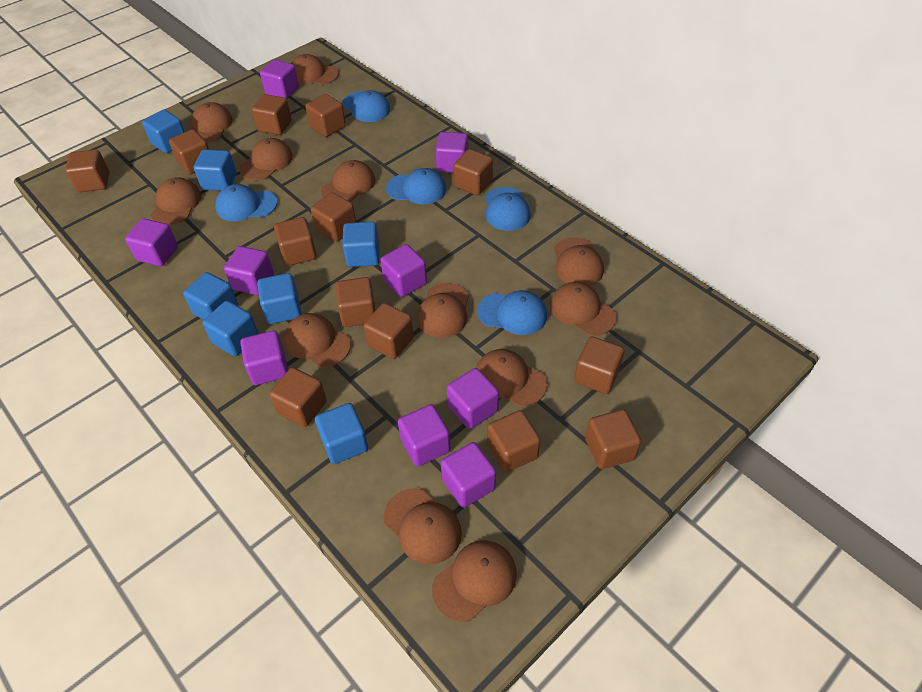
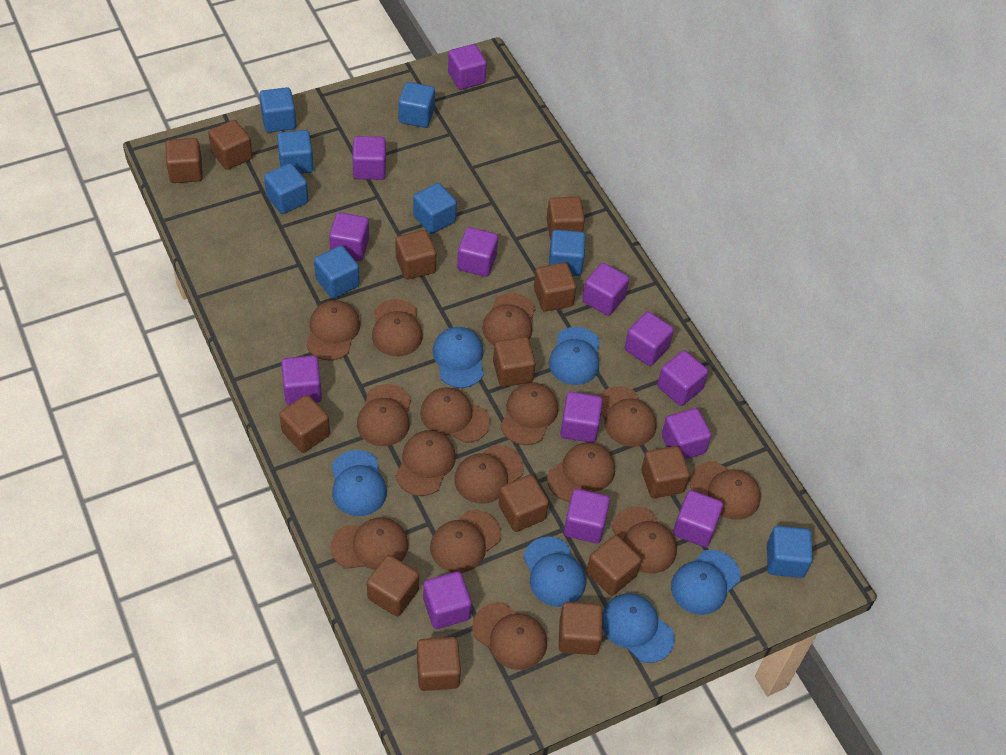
blue cap: [215,184,277,221] [342,90,390,122] [386,168,446,204] [477,290,547,335] [485,187,531,231] = 5 -> [332,450,387,516] [433,327,484,388] [523,536,586,607] [549,327,600,385] [602,593,675,663] [671,550,740,615] = 6
blue cube: [142,109,185,153] [183,272,238,320] [194,149,237,191] [202,301,259,356] [257,273,302,324] [315,403,368,464] [342,222,379,267] = 7 -> [259,87,296,132] [264,163,308,214] [277,130,314,174] [314,246,360,298] [399,82,435,128] [413,183,457,234] [549,230,585,276] [767,526,813,578] = 8
brown cap: [151,177,201,225] [191,102,233,143] [239,138,293,181] [284,313,351,367] [291,54,339,85] [321,160,375,202] [384,488,462,565] [417,283,469,338] [432,540,517,622] [476,349,547,407] [550,282,617,336] [554,237,604,286] = 12 -> [306,300,360,360] [331,517,408,570] [357,384,411,446] [372,299,423,356] [396,430,456,496] [420,387,491,443] [430,510,501,573] [454,445,524,504] [472,602,547,670] [482,293,535,345] [500,383,558,445] [547,442,615,502] [599,386,657,446] [612,506,677,574] [690,461,761,520] = 15
purple cube: [125,218,178,266] [224,246,274,295] [240,330,288,385] [260,60,299,99] [380,244,427,297] [398,404,451,466] [435,132,468,173] [441,442,496,508] [447,368,499,429] = 9 -> [281,355,322,405] [329,212,369,261] [352,136,386,180] [423,571,472,629] [448,44,487,90] [457,227,498,277] [560,392,603,443] [564,489,610,543] [582,263,629,316] [625,312,674,366] [657,350,708,406] [662,408,711,459] [673,490,723,547] = 13

